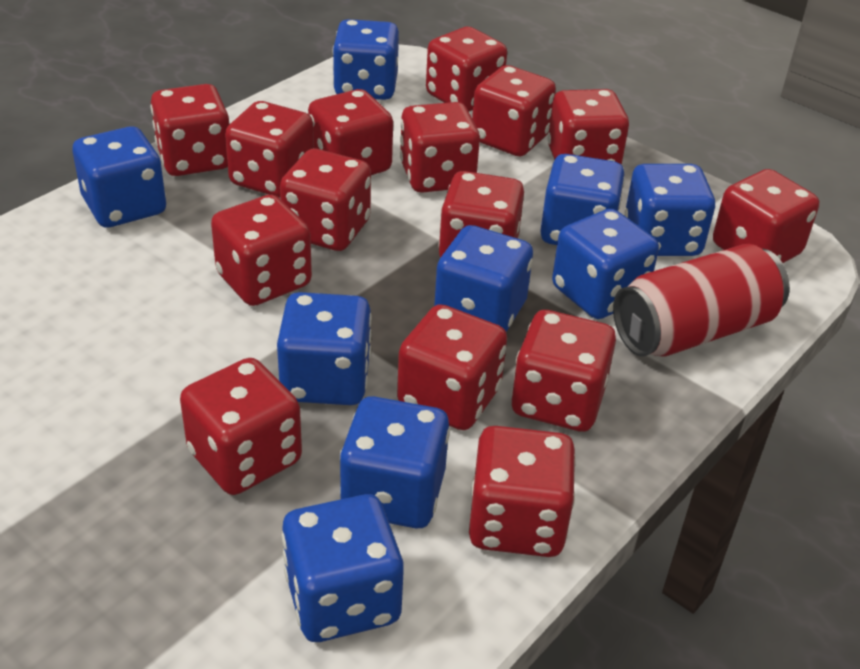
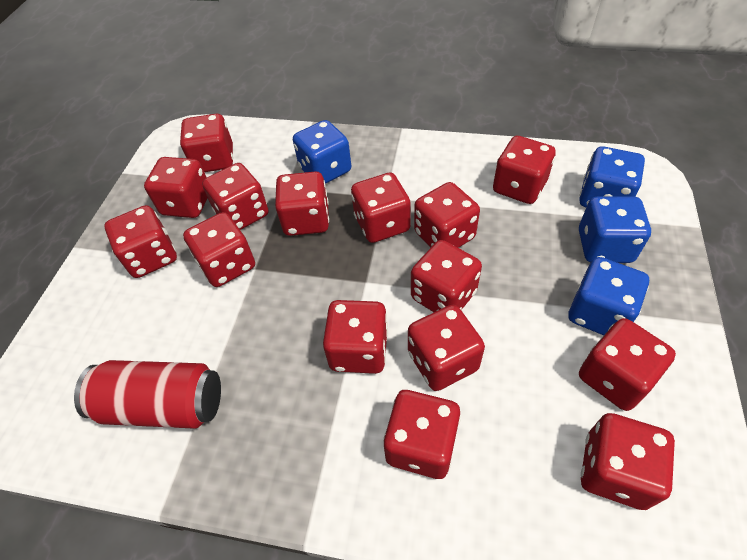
blue dice: [73,126,166,227] [277,292,372,405] [282,494,404,642] [333,19,399,100] [339,396,450,528] [434,225,533,332] [540,154,625,245] [552,209,659,319] [624,164,715,256] = 9 -> [293,120,351,184] [568,257,649,335] [579,146,645,207] [579,196,651,263] = 4

